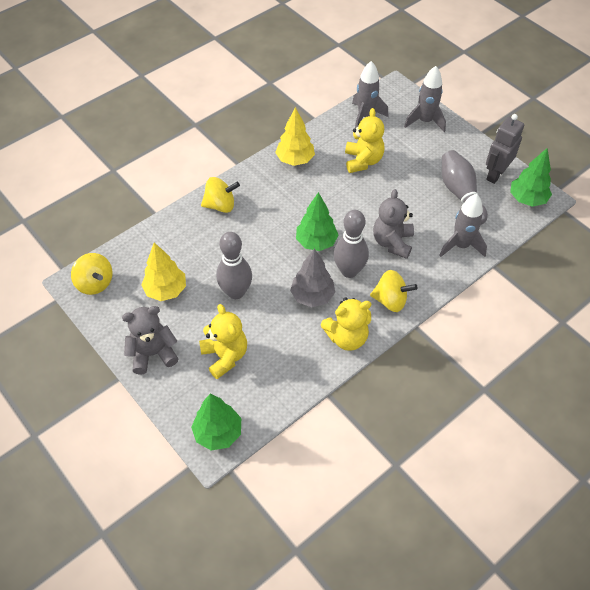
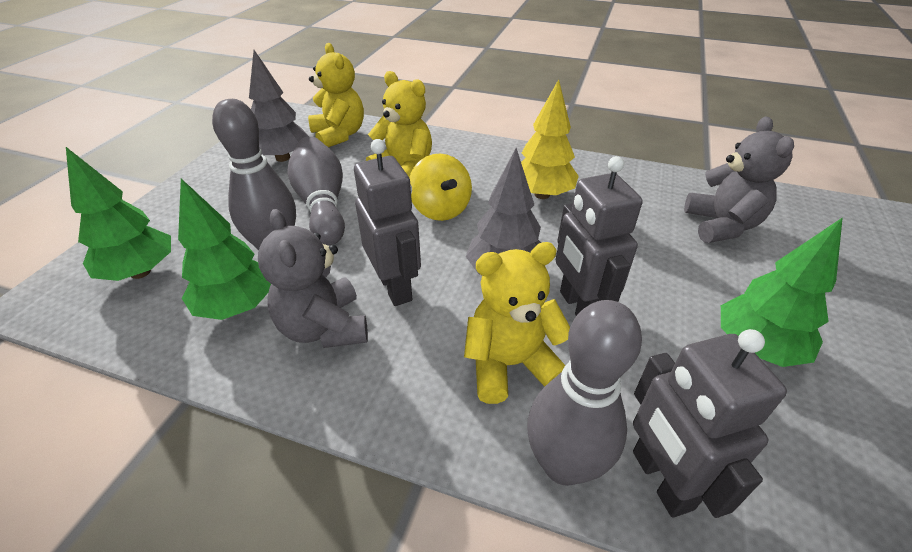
grey robot: [486,114,524,184] = 1 -> [354,139,421,306] [556,156,643,316] [633,329,787,518] = 3
grey rocket: [352,61,389,129] [404,66,446,132] [439,194,487,257] = 3 -> none = 0
grey tree: [290,248,335,307] = 1 -> [249,50,308,162] [466,148,541,274] = 2
yellow spinning top: [71,253,113,295] [201,177,240,213] [370,270,418,312] = 3 -> [409,154,472,221] = 1
yellow tree: [141,243,186,301] [275,107,315,166] = 2 -> [521,79,579,199] = 1

